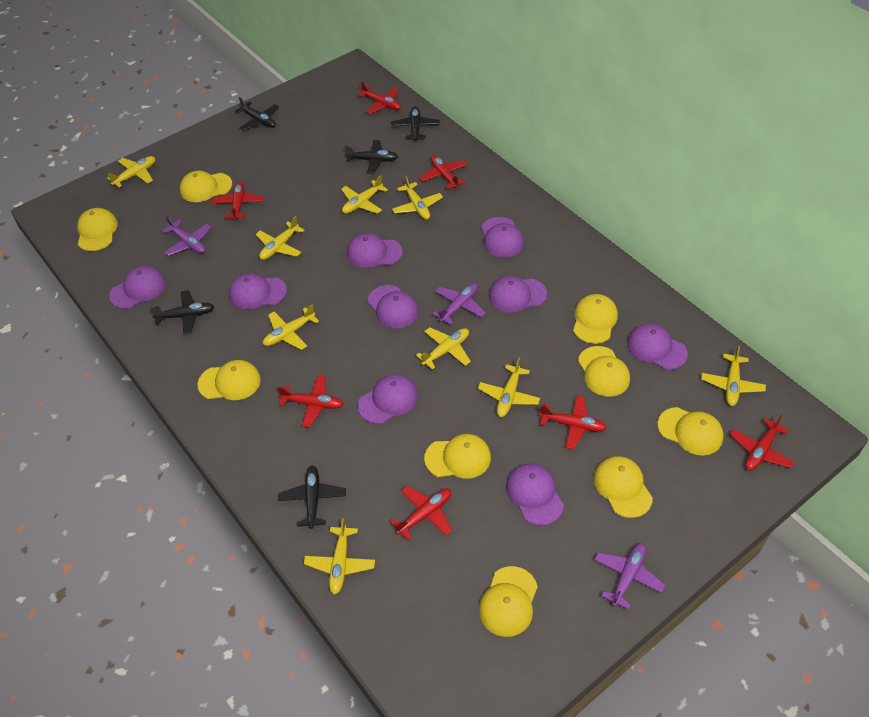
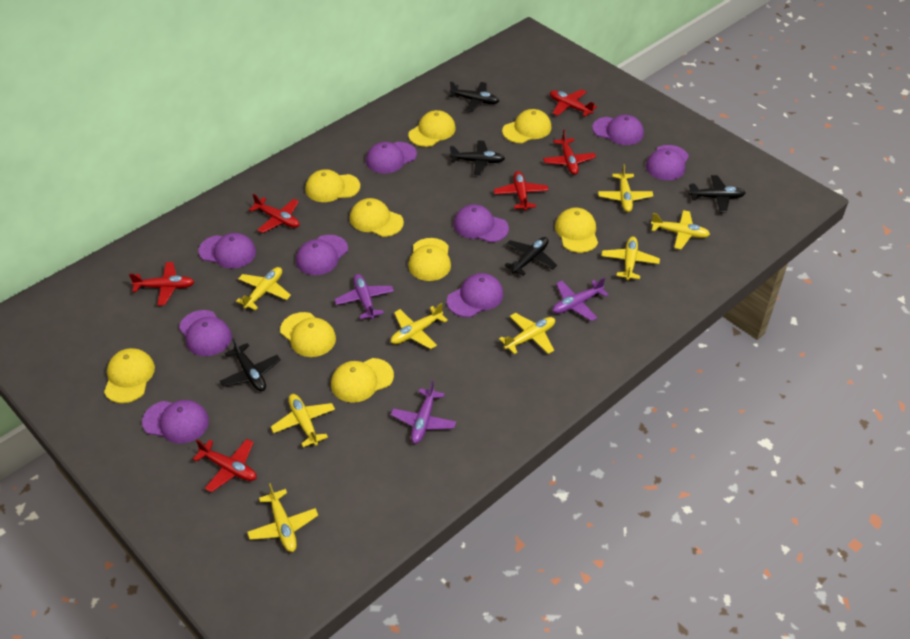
red plane: [211,181,264,220] [278,375,343,427] [357,81,401,114] [390,486,452,541] [420,155,468,189] [539,396,607,450] [730,414,795,471] = 7 -> [129,262,194,306] [193,439,257,492] [249,193,300,233] [494,171,549,211] [543,129,596,175] [550,89,597,117] = 6
yellow plane: [107,156,155,187] [256,216,305,260] [263,304,319,350] [304,518,375,595] [341,175,388,214] [392,176,443,220] [416,327,471,369] [478,358,540,417] [701,346,766,406] = 9 -> [236,267,291,310] [247,483,318,552] [271,394,335,447] [391,303,448,349] [499,313,555,354] [598,164,653,212] [601,237,660,280] [651,210,710,249] = 8

